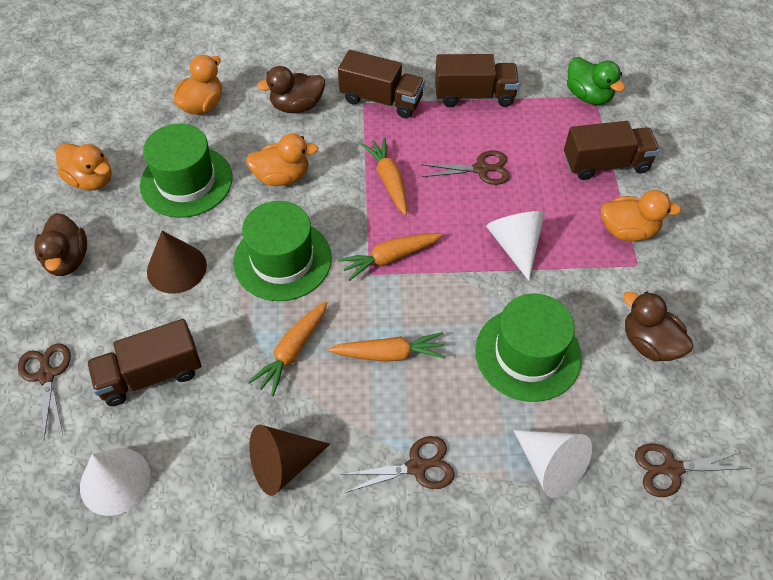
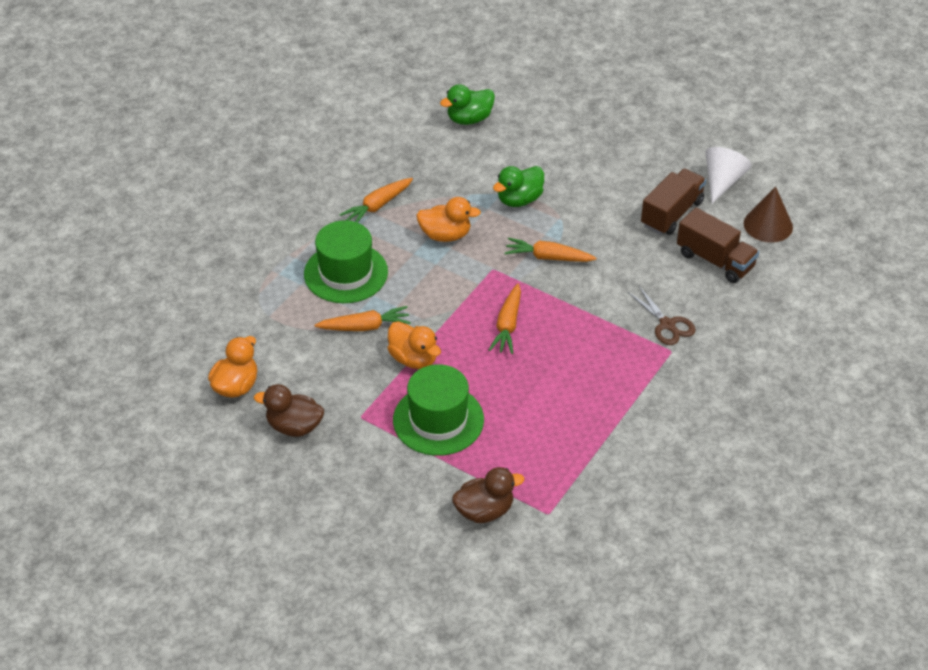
brown cone: [147,231,207,294] [249,424,330,496] = 2 -> [744,187,793,243] = 1
brown duck: [34,213,87,276] [257,66,325,113] [623,292,693,361] = 3 -> [254,384,324,437] [452,467,524,523] = 2
brown scissors: [18,343,71,438] [341,436,455,493] [421,150,510,185] [635,443,750,497] = 4 -> [628,286,696,345] = 1
brown truck: [87,319,201,406] [338,50,425,118] [435,54,519,107] [564,121,660,180] = 4 -> [641,169,706,235] [677,208,759,283] = 2
green duck: [567,57,625,105] = 1 -> [440,84,495,125] [493,166,544,207] = 2
green hat: [140,124,233,218] [233,201,332,301] [475,294,582,402] = 3 -> [304,220,388,303] [393,364,484,456] = 2
orange duck: [56,143,112,190] [174,55,222,115] [246,134,318,186] [601,190,681,241] = 4 -> [208,336,257,398] [387,321,441,369] [416,197,481,242] = 3
white cone: [80,448,151,516] [486,211,545,281] [513,430,592,498] = 3 -> [705,147,752,204] = 1

